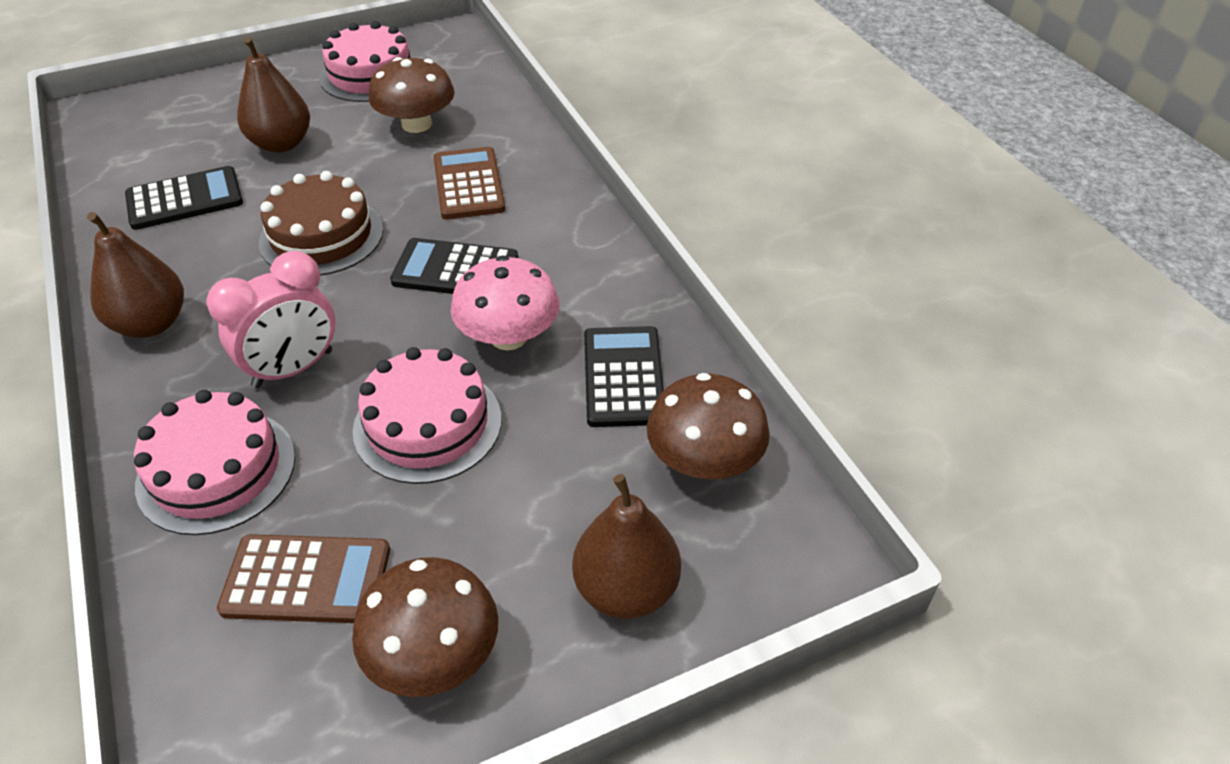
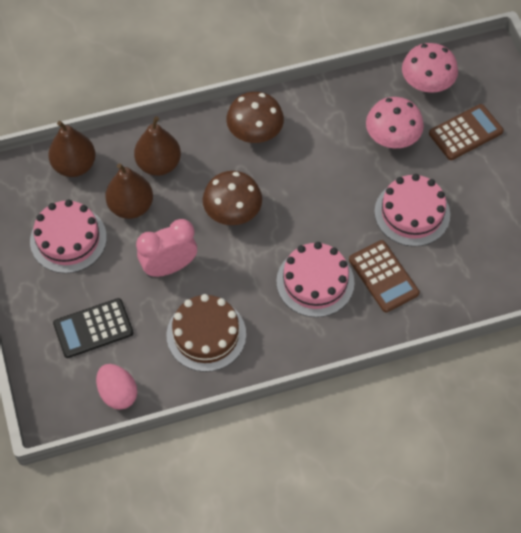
black calculator: [125,166,243,230] [390,238,518,294] [584,326,664,427] = 3 -> [53,298,133,358] = 1
brown mushroom: [352,557,498,697] [369,57,455,133] [647,373,770,479] = 3 -> [203,171,262,225] [226,92,284,143] = 2
pink egg: none = 0 -> [96,364,137,410] = 1
pink mushroom: [451,255,560,350] = 1 -> [366,97,424,148] [402,43,458,93] = 2

